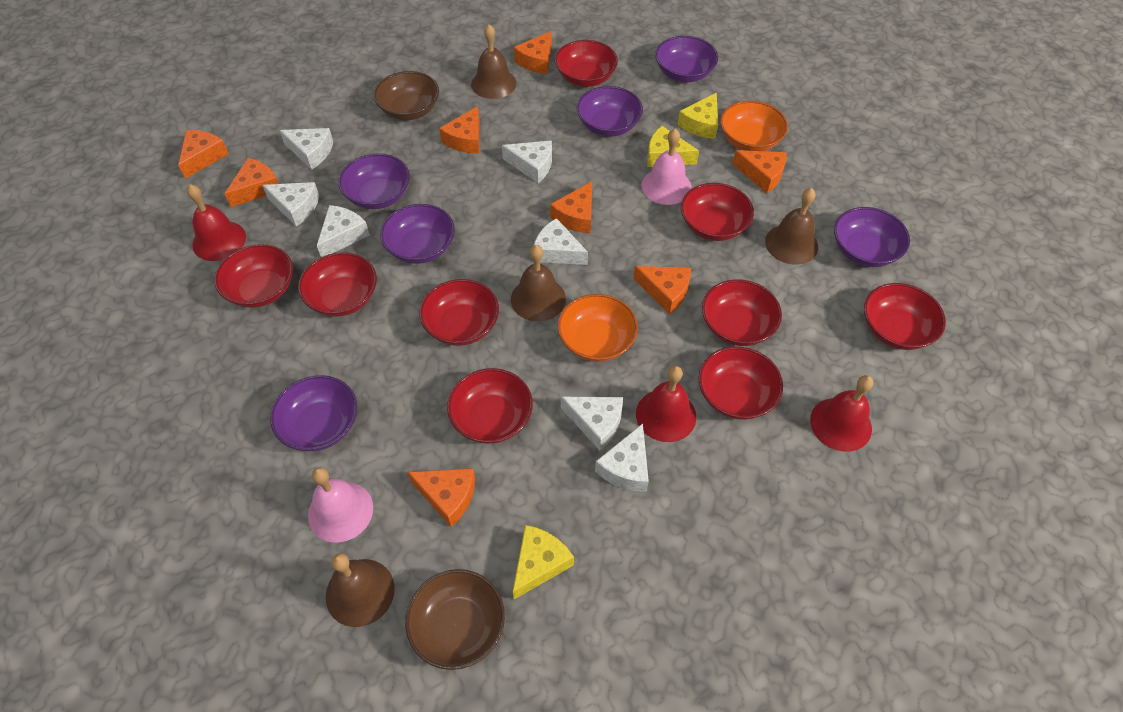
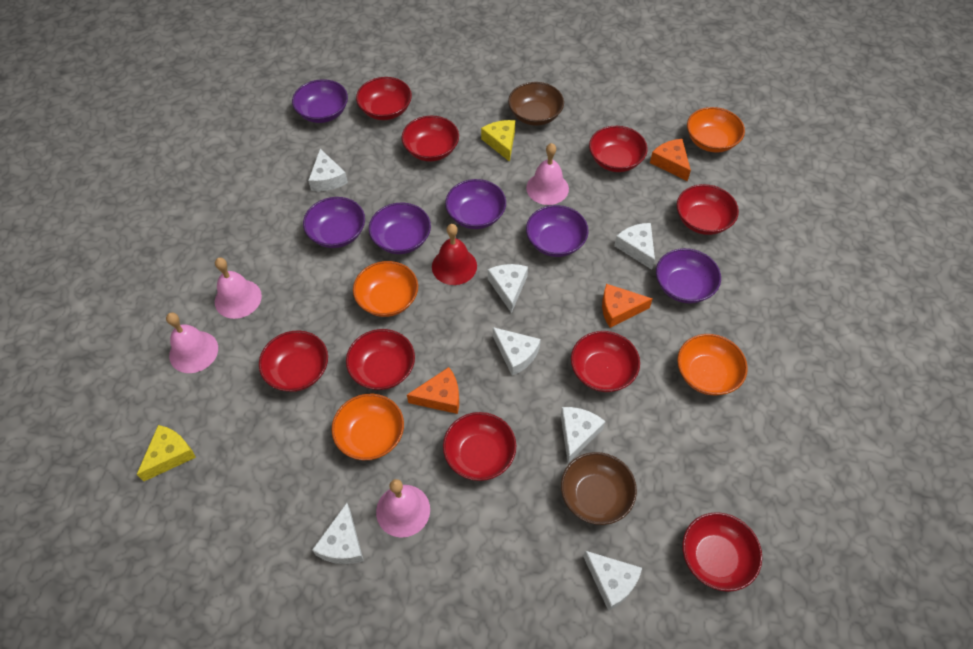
brown bell: [326,553,395,627] [471,24,517,99] [511,245,566,321] [765,188,818,265] = 4 -> none = 0
orange bowl: [557,294,638,362] [720,101,788,151] = 2 -> [331,393,404,460] [353,261,418,317] [677,334,748,395] [687,107,745,153] = 4
orange cheese: [178,130,229,179] [224,158,279,207] [407,468,475,527] [439,106,479,153] [514,31,552,74] [550,182,592,233] [633,266,691,314] [733,150,787,193] = 8 -> [407,367,459,414] [602,284,653,328] [650,139,691,181] = 3
pink bell: [308,467,373,543] [642,129,692,205] = 2 -> [166,313,218,373] [215,257,262,319] [376,479,430,538] [526,143,569,205] = 4
red bell: [187,184,246,261] [636,366,696,442] [810,375,873,452] = 3 -> [432,224,477,285] = 1
yellow cheese: [513,525,574,599] [647,126,699,167] [678,93,718,139] = 3 -> [137,425,196,481] [481,120,515,162] = 2

